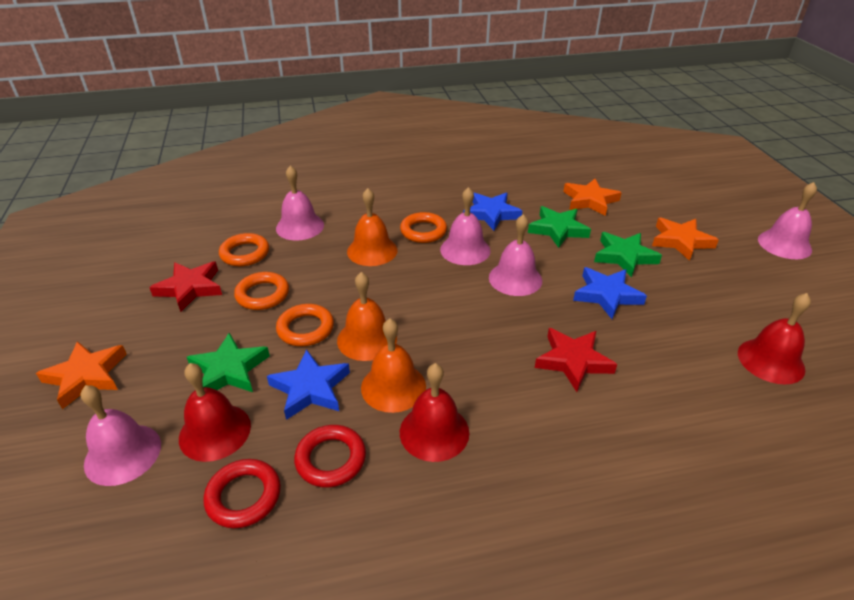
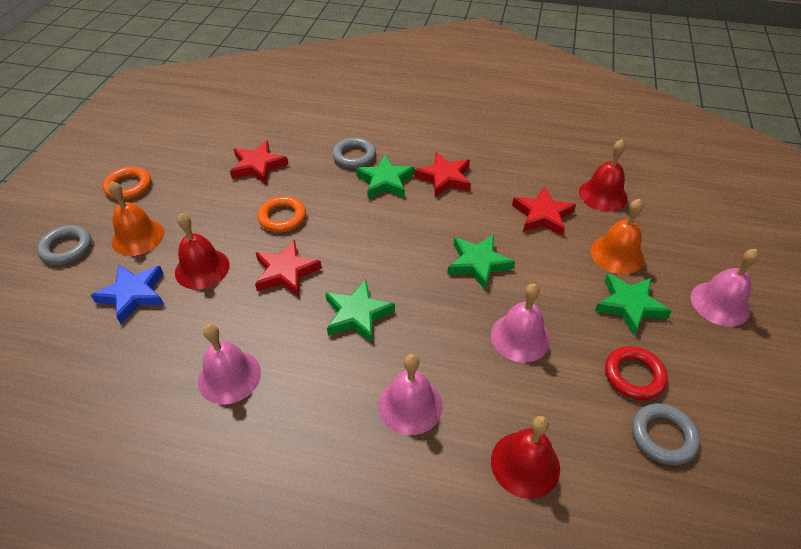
blue star: [267,349,350,420] [463,193,522,231] [573,267,647,319] = 3 -> [91,264,164,324] = 1
green star: [187,333,270,392] [528,206,591,248] [594,232,662,278] = 3 -> [325,279,395,342] [356,155,415,198] [447,235,515,290] [595,273,672,335] = 4
grey ring: none = 0 -> [37,225,92,265] [332,137,376,168] [632,403,700,465] = 3
orange bell: [337,272,397,361] [347,188,397,266] [361,319,426,413] = 3 -> [108,181,164,256] [591,199,644,274] = 2
orange ring: [219,233,269,266] [234,272,289,310] [276,304,334,346] [400,212,447,243] = 4 -> [103,166,151,200] [257,196,306,232] = 2
orange star: [36,341,127,409] [563,179,622,216] [652,218,719,261] = 3 -> none = 0
pink bell: [81,385,161,486] [276,166,324,241] [440,187,491,265] [489,214,542,296] [758,182,817,259] = 5 -> [198,324,261,404] [379,354,443,435] [491,284,550,362] [691,249,759,327] = 4
red ring: [204,459,281,528] [294,425,366,488] = 2 -> [605,346,668,400] = 1
red star: [149,261,222,312] [535,328,617,392] = 2 -> [230,141,288,184] [255,239,322,297] [414,152,471,197] [512,187,576,236] = 4

